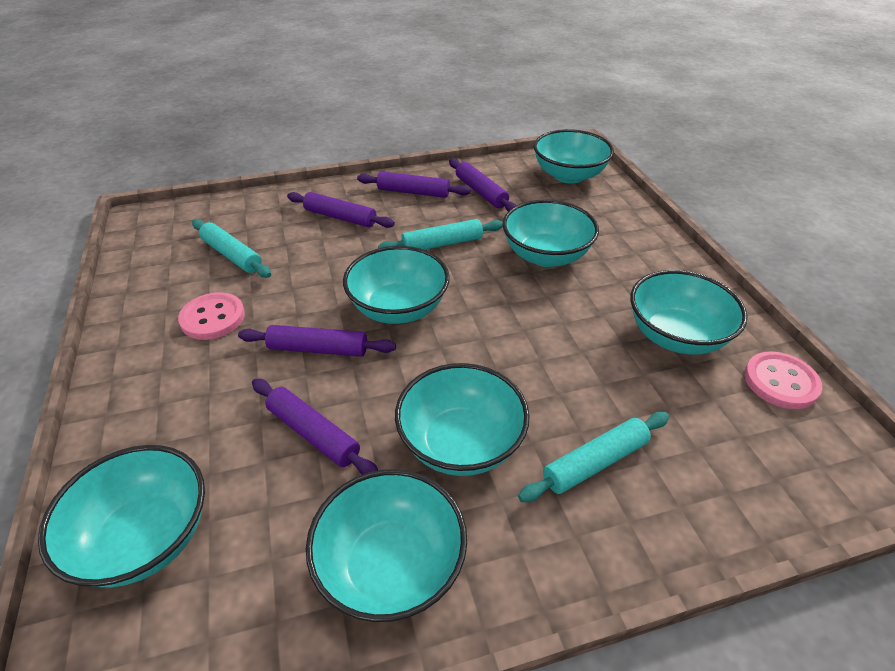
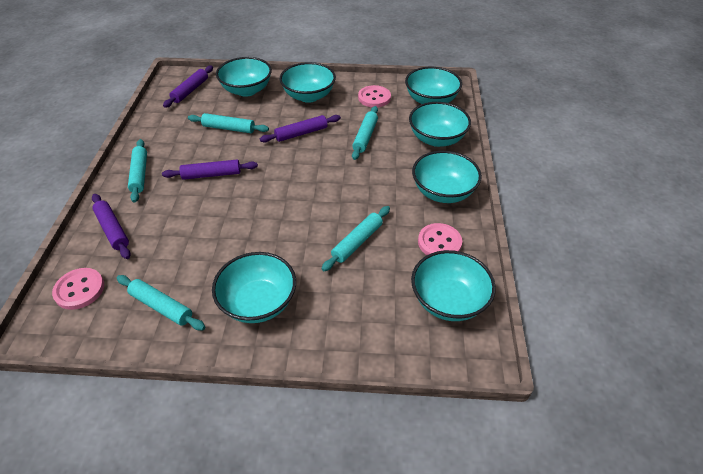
pink button: [178,292,245,340] [744,351,822,409] = 2 -> [52,268,104,310] [358,85,391,107] [418,223,462,255] = 3
purple rolling pin: [238,325,396,357] [252,379,378,475] [287,192,395,228] [357,171,471,198] [449,158,517,211] = 5 -> [92,194,131,259] [162,160,258,180] [163,65,213,108] [260,115,341,142] = 4
turquoise rolling pin: [192,219,271,278] [378,219,503,250] [518,412,669,502] = 3 -> [117,275,205,331] [128,139,147,203] [188,113,269,133] [321,206,390,271] [352,106,378,160] = 5

